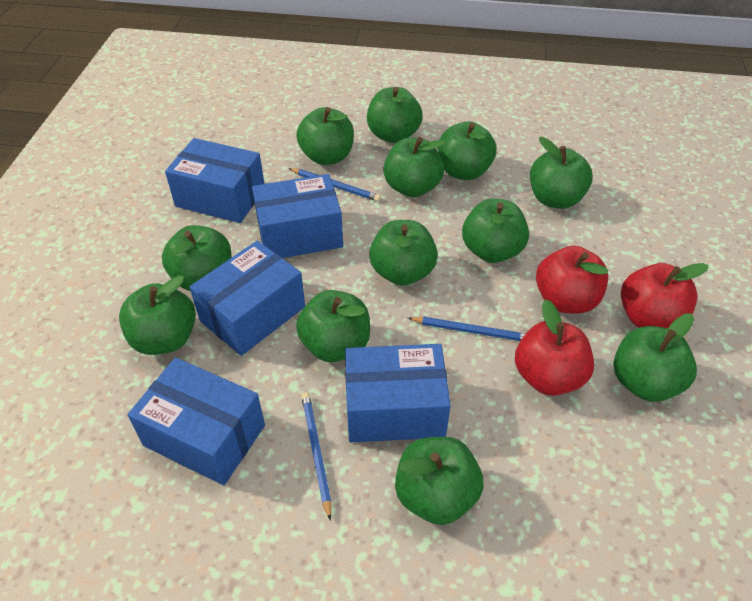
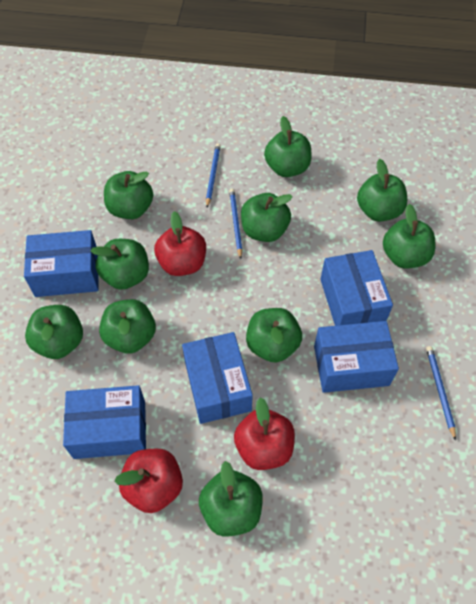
green apple: [119,275,196,355] [162,225,232,291] [296,107,354,165] [296,290,370,362] [367,87,423,143] [369,220,438,286] [383,137,446,197] [395,437,484,525] [438,121,497,180] [462,199,529,263] [530,137,593,209] [614,313,697,402] = 12 -> [25,305,83,359] [90,239,149,290] [99,299,156,354] [104,171,153,219] [199,461,263,537] [241,193,293,242] [246,308,302,363] [264,116,312,177] [357,159,407,222] [383,204,435,269] = 10

